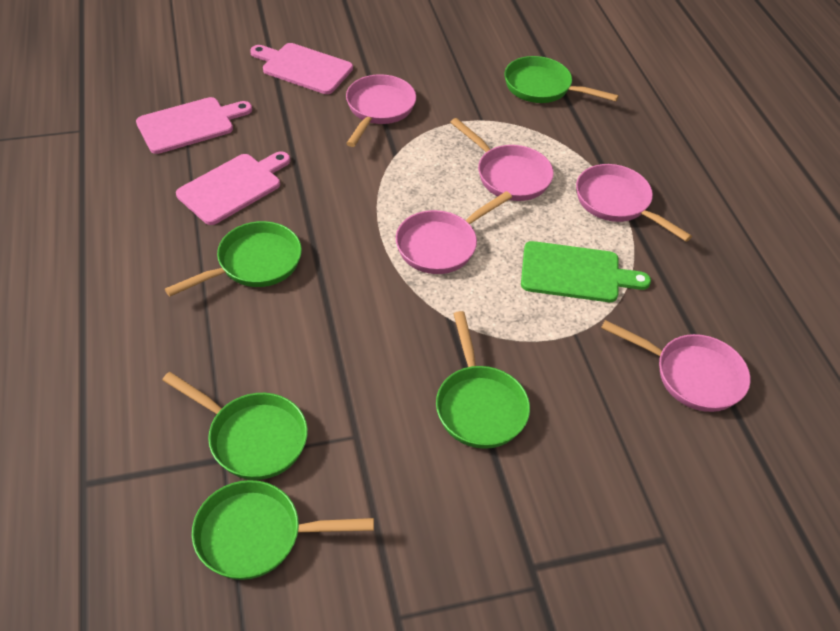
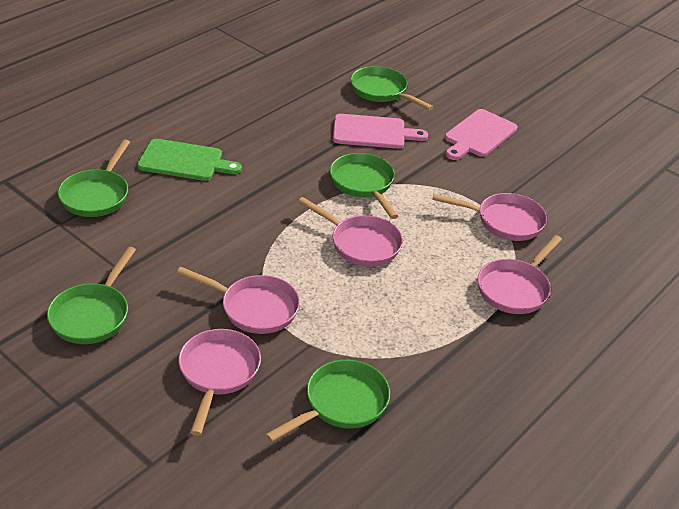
pink cutting board: [136,97,252,154] [176,151,290,225] [250,43,353,94] = 3 -> [333,114,428,149] [445,109,517,160] = 2

